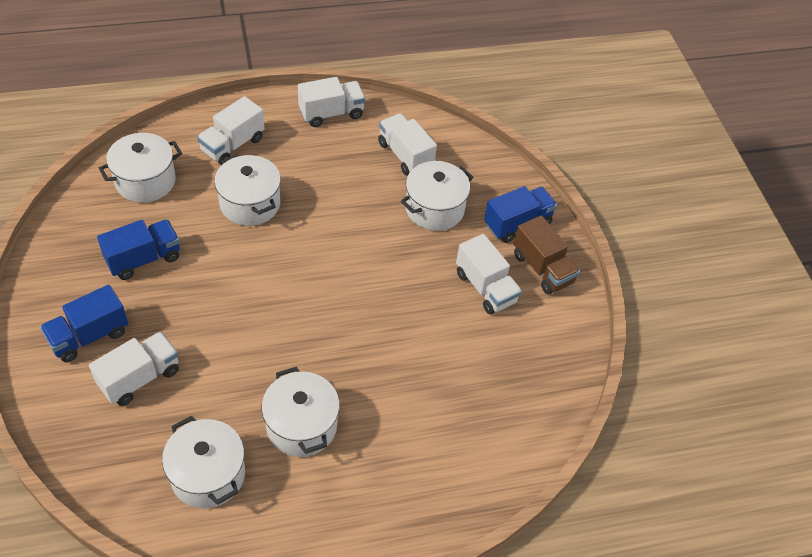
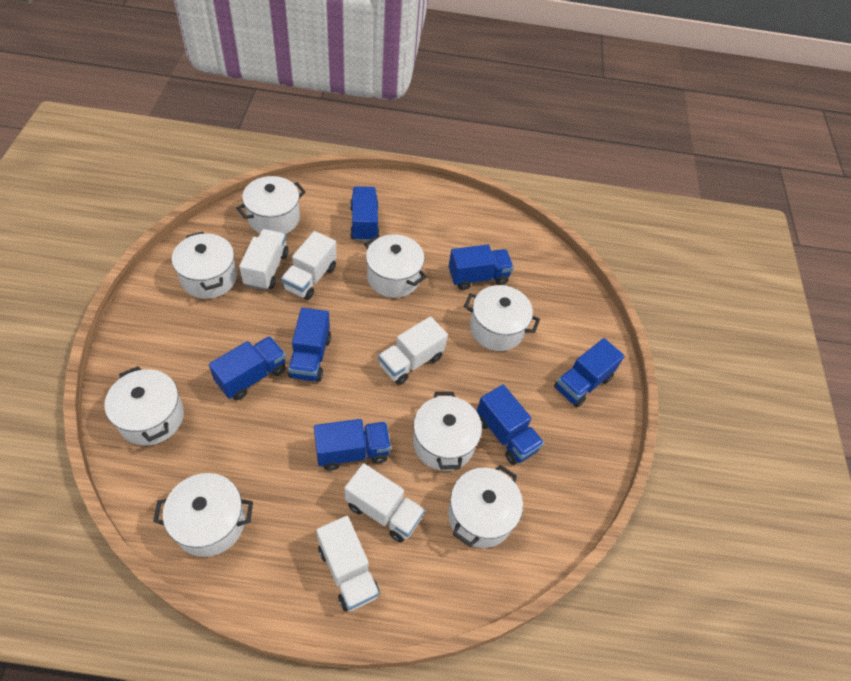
blue truck: [40,285,128,362] [97,219,180,280] [484,186,557,243] = 3 -> [209,336,286,400] [288,308,331,382] [314,419,391,471] [350,186,380,241] [449,245,514,290] [477,385,544,465] [554,338,624,407] = 7
brown truck: [514,215,580,294] = 1 -> none = 0
white pot: [99,133,182,203] [162,416,245,508] [214,154,281,226] [262,366,340,457] [401,161,474,231] = 5 -> [105,366,184,445] [153,473,253,557] [172,232,237,299] [236,176,306,234] [364,234,427,298] [413,392,482,471] [448,465,523,548] [464,285,540,351] = 8

